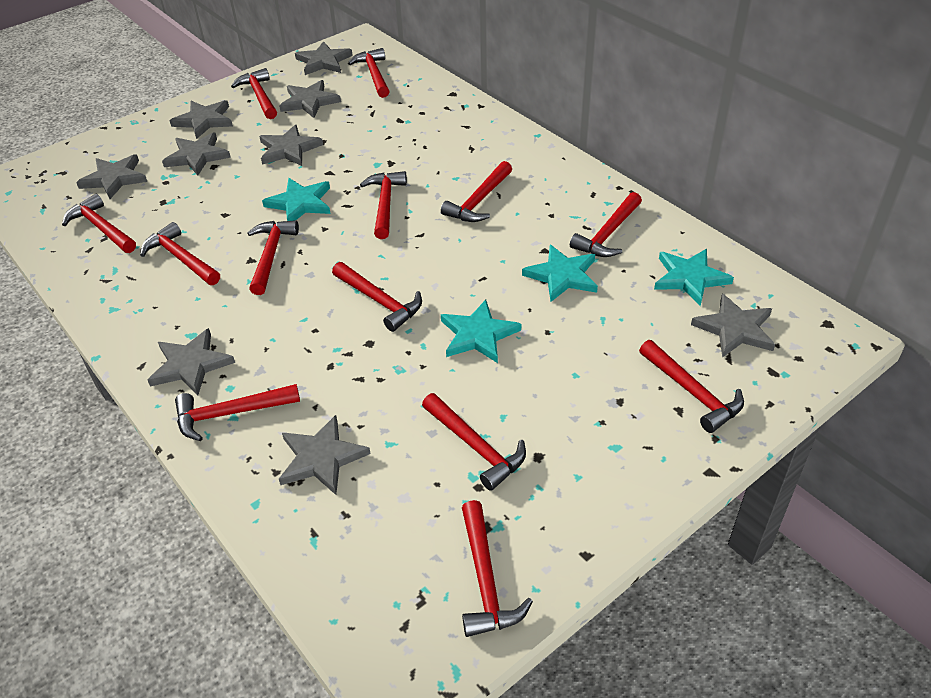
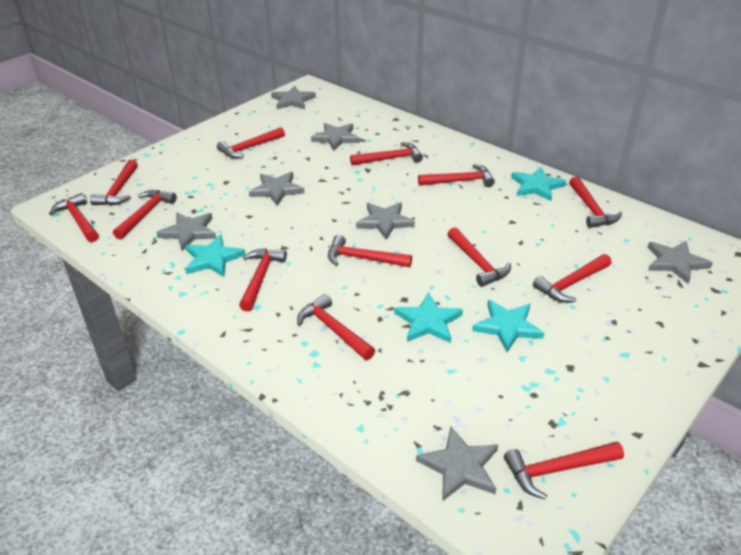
grey star: [76,154,147,199] [148,328,235,396] [162,132,231,176] [169,100,233,139] [259,125,323,166] [279,80,341,118] [279,415,371,495] [295,41,353,75] [691,293,775,358] = 9 -> [156,213,216,251] [249,172,305,206] [271,86,316,109] [311,123,360,151] [356,202,415,240] [416,426,498,502] [647,241,713,284] = 7

